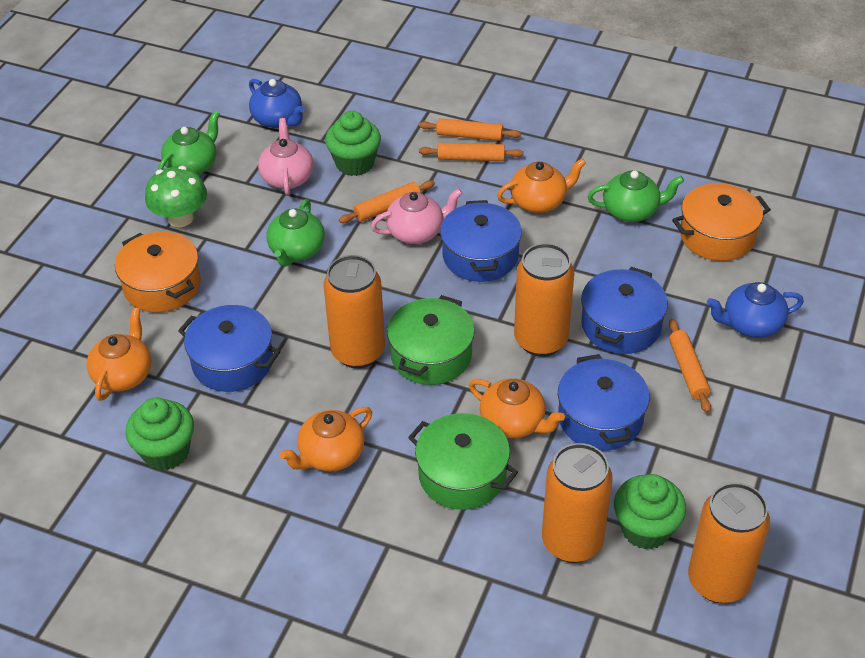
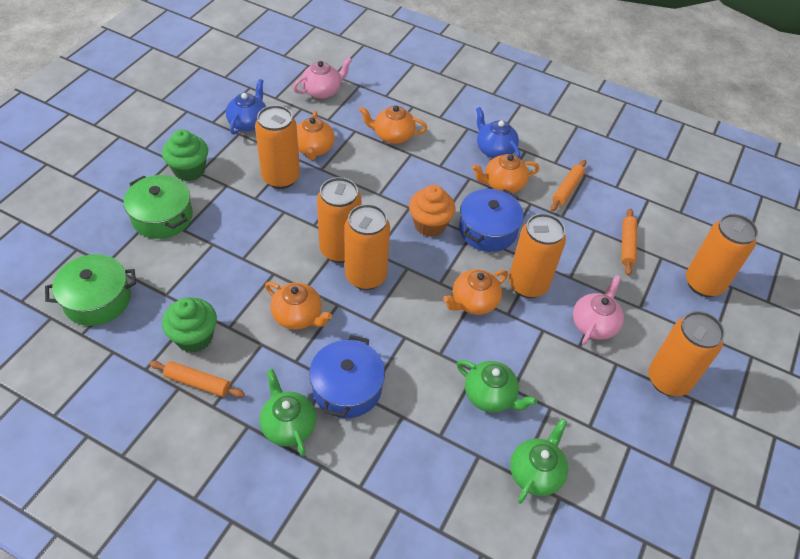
blue pot: [178,305,280,392] [440,200,522,282] [558,354,649,451] [581,267,668,354] = 4 -> [309,335,385,418] [459,189,524,252] = 2
green cupcake: [125,398,194,471] [325,111,381,176] [614,474,686,550] = 3 -> [162,129,208,181] [162,297,217,353] = 2
green mushroom: [145,166,207,227] = 1 -> none = 0
orange can: [324,255,385,368] [514,243,574,357] [542,443,613,563] [688,482,770,603] = 4 -> [255,105,300,189] [317,177,361,263] [344,204,390,290] [509,213,566,298] [648,311,725,396] [686,214,758,297] = 6
orange cupcake: none = 0 -> [409,185,456,237] = 1
orange pot: [115,232,201,312] [672,183,771,261] = 2 -> none = 0
orange rolling pin: [339,180,435,223] [419,118,521,141] [419,143,524,161] [669,319,711,413] = 4 -> [149,361,245,397] [550,160,586,212] [621,208,637,276] = 3
orange teapot: [87,307,151,401] [280,407,372,472] [469,378,565,438] [497,159,586,213] = 4 -> [265,282,332,330] [297,111,335,160] [359,106,427,144] [443,269,508,315] [472,154,539,193] = 5

